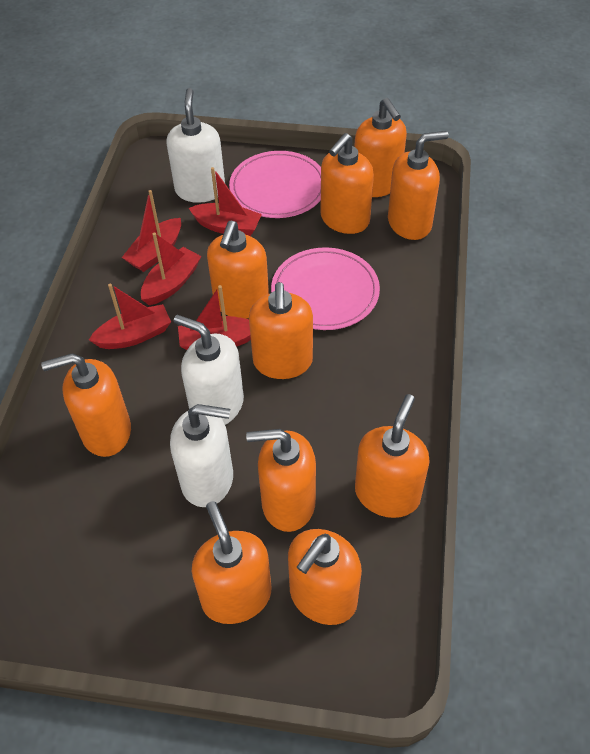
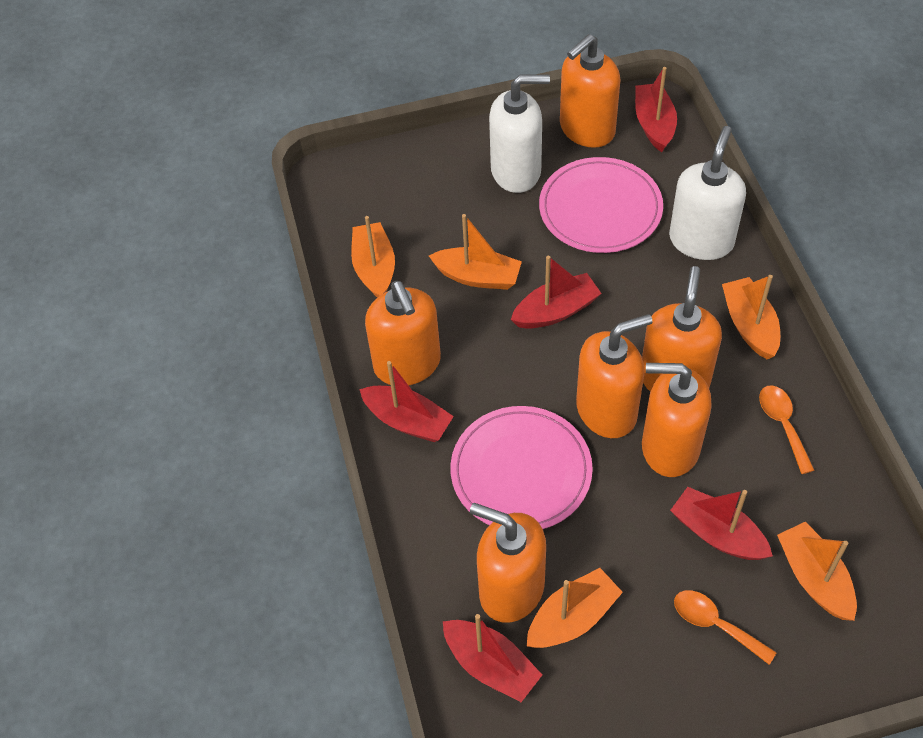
orange boat: none = 0 -> [351,216,395,298] [429,214,522,290] [527,568,623,648] [722,275,780,360] [777,521,857,621] = 5
orange soap dispenser: [41,353,131,457] [192,501,271,624] [207,221,269,319] [246,429,316,532] [249,282,313,379] [288,529,362,625] [321,133,374,234] [354,98,407,197] [355,394,430,518] [388,131,449,240] = 10 -> [365,281,441,385] [470,503,546,623] [560,34,620,148] [576,314,653,438] [642,266,722,391] [642,363,711,477] = 6
orange spoon: none = 0 -> [674,590,777,664] [759,385,815,474] = 2
white soap dispenser: [166,88,225,203] [170,404,233,507] [174,315,244,425] = 3 -> [489,74,550,193] [669,126,746,260] = 2

